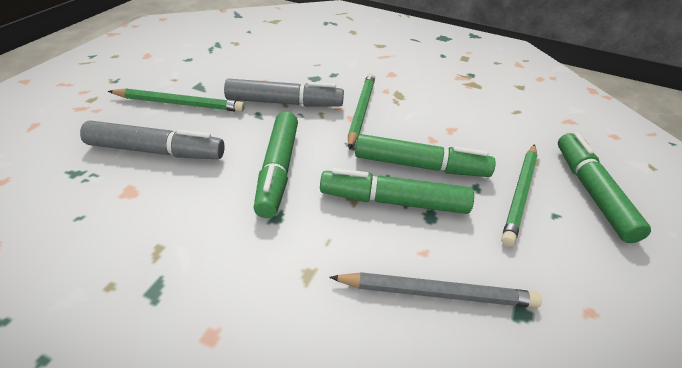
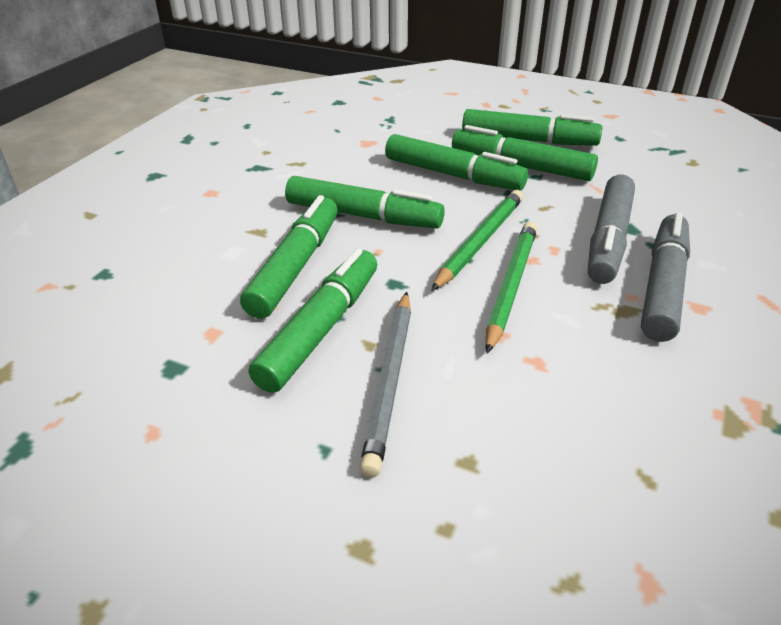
green marker: [254,112,298,218] [320,168,474,214] [355,134,496,177] [558,133,651,243] = 4 -> [240,195,338,319] [249,249,377,393] [285,176,445,228] [385,134,528,191] [452,125,598,181] [462,109,602,146] = 6
green pencil: [108,88,245,112] [348,73,375,149] [501,144,538,247] = 3 -> [431,190,523,291] [486,222,537,354] = 2

